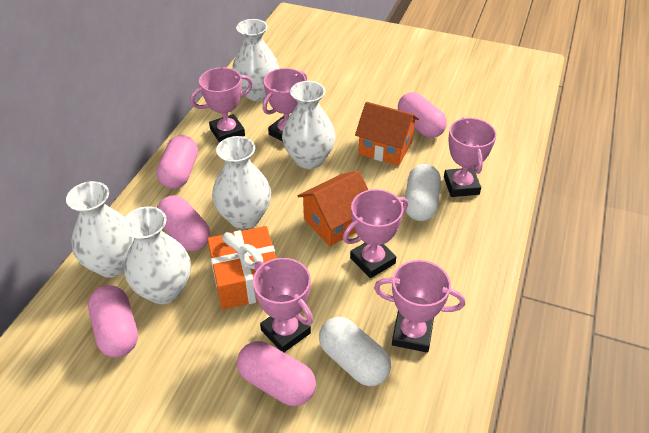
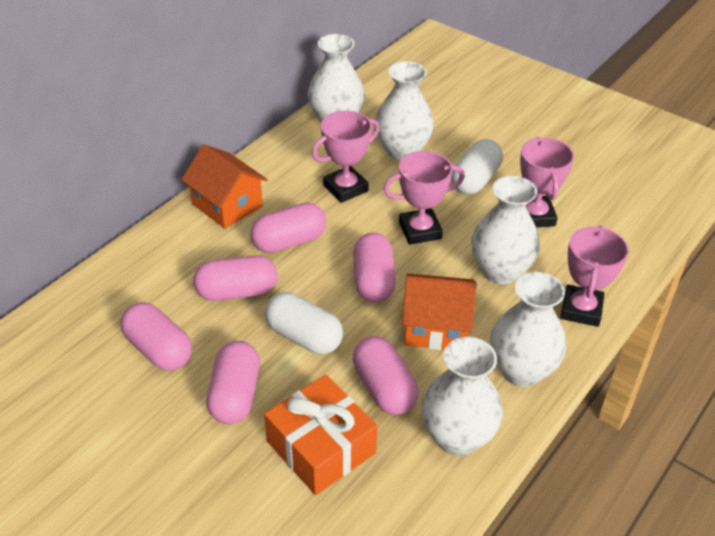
pink capsule: [88,285,138,357] [156,135,198,189] [157,195,210,251] [237,341,316,406] [398,92,447,138] = 5 -> [121,302,192,371] [193,255,277,301] [206,341,260,424] [251,202,326,253] [353,233,396,302] [353,336,418,415] = 6
pink trophy: [190,67,253,143] [253,258,313,352] [263,68,307,142] [343,189,408,278] [374,260,465,353] [444,117,496,197] = 6 -> [312,111,380,203] [383,151,465,245] [520,137,574,227] [561,226,629,327] = 4

